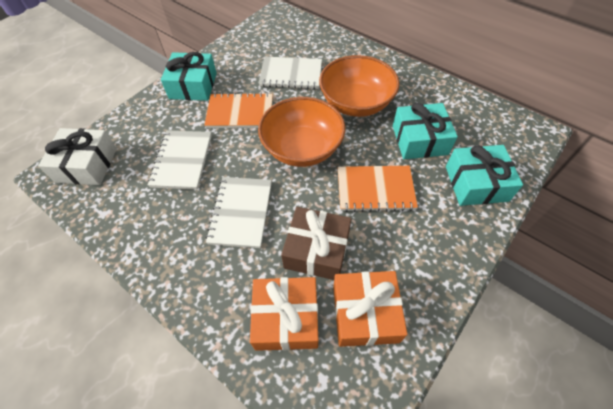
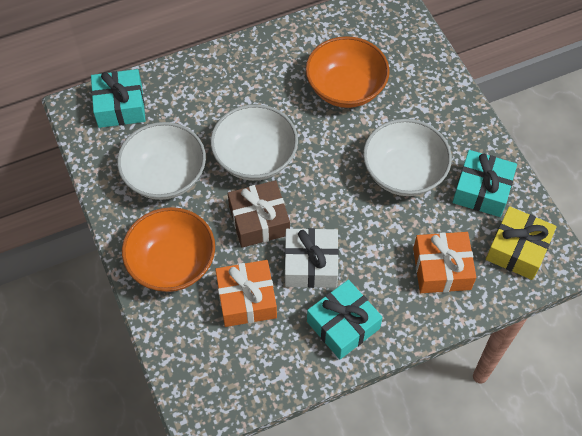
orange notebook: [204,92,273,128] [338,166,418,212] = 2 -> none = 0
white bowl: none = 0 -> [117,122,206,200] [211,104,298,181] [363,119,452,196] = 3
white notebook: [148,130,212,190] [206,177,272,248] [259,57,322,89] = 3 -> none = 0
yellow gift: none = 0 -> [486,206,557,280] = 1

